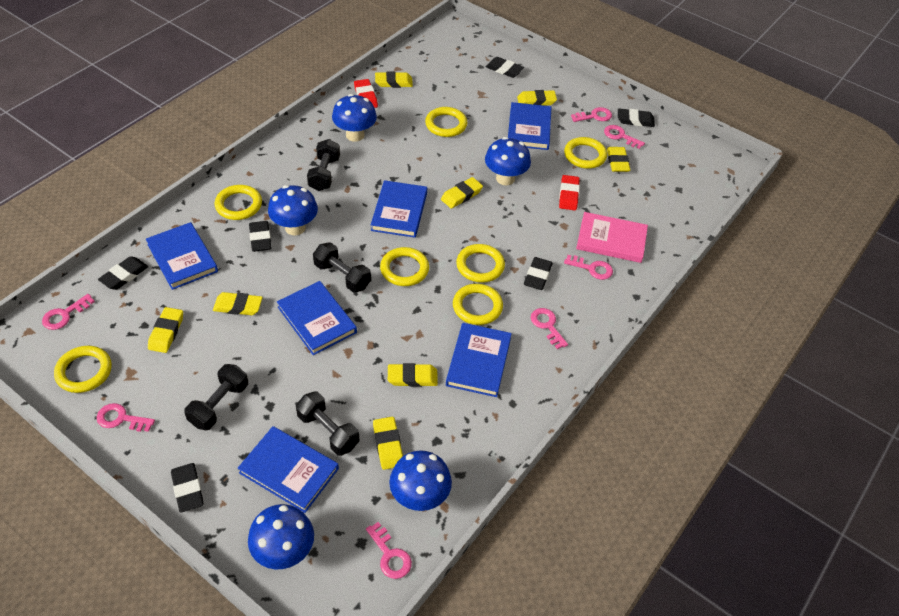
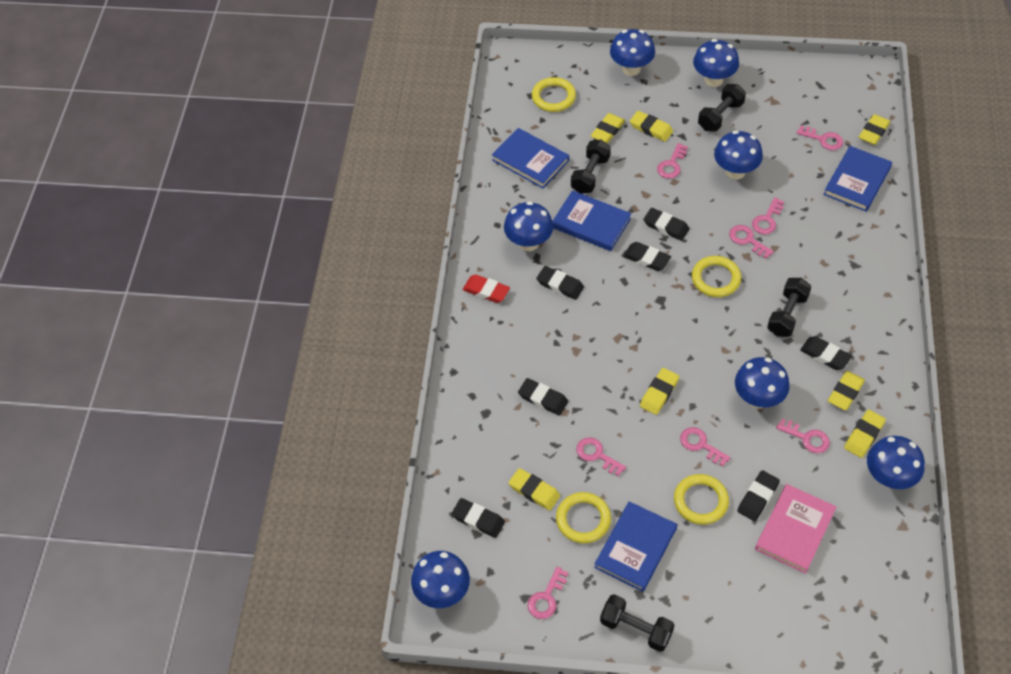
black eraser: [98,256,148,290] [171,463,204,513] [249,221,272,252] [486,57,524,78] [524,257,553,290] [618,108,655,127] = 6 -> [451,498,505,538] [518,378,568,416] [537,266,584,300] [623,242,671,271] [643,208,690,241] [737,470,780,521] [800,336,852,370] = 7
blue book: [146,222,218,290] [238,426,339,513] [277,281,357,355] [371,180,427,238] [446,323,512,397] [508,102,551,150] = 6 -> [492,128,569,189] [553,190,631,251] [594,501,677,592] [824,146,892,212] = 4
blue mushroom: [248,504,314,569] [268,185,318,235] [332,94,377,142] [389,450,452,511] [485,137,531,186] = 5 -> [411,551,470,608] [504,201,553,251] [610,29,655,76] [693,39,739,87] [714,131,763,180] [735,357,790,409] [867,436,925,489] = 7
pink key: [42,294,95,330] [97,403,155,432] [366,522,412,579] [531,308,568,349] [564,255,613,280] [571,107,612,122] [604,125,645,149] = 7 -> [528,567,568,619] [576,437,626,476] [657,143,688,179] [680,427,731,467] [729,225,774,259] [752,197,784,234] [776,418,830,454] [797,125,843,150] = 8
red eraser: [354,79,378,108] [559,175,580,210] = 2 -> [463,274,510,303] = 1
yellow eraser: [148,307,183,353] [213,292,263,315] [373,417,403,470] [375,72,413,88] [388,363,438,387] [441,177,483,209] [517,90,557,105] [607,147,630,172] = 8 -> [508,468,561,511] [591,113,625,143] [630,111,673,142] [640,368,679,415] [828,371,865,410] [844,409,886,458] [859,114,890,145] = 7
yellow ring: [54,346,112,393] [215,185,262,220] [380,247,429,286] [425,107,467,137] [453,284,503,325] [456,244,505,283] [564,137,607,169] = 7 -> [532,77,576,112] [556,492,611,543] [674,474,729,525] [692,256,741,297] = 4

